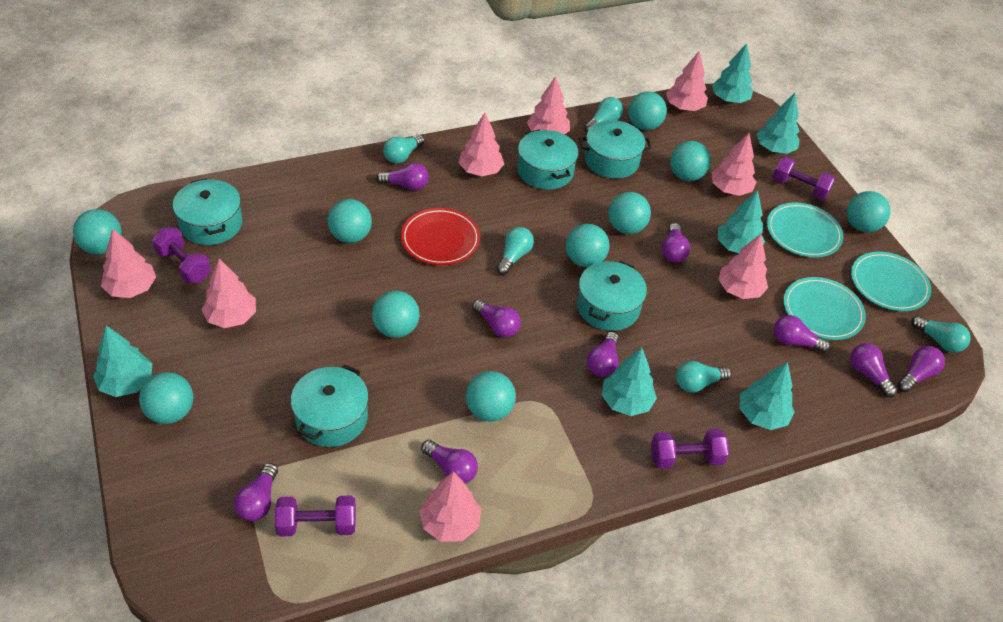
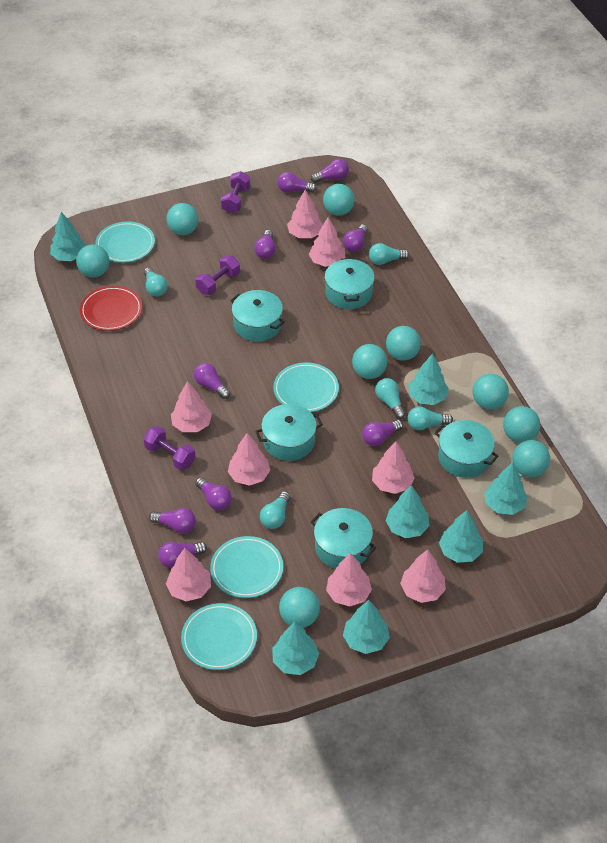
purple dumbbell: [152,227,211,283] [275,496,356,536] [651,429,729,469] [773,157,835,200] = 4 -> [143,426,196,470] [195,255,240,295] [221,171,250,213] = 3
turquoise ball: [73,209,122,255] [139,372,193,424] [328,199,372,243] [372,291,420,338] [466,371,516,422] [566,224,610,267] [608,192,651,234] [628,91,667,130] [670,141,711,181] [847,191,891,232] = 10 -> [76,244,109,278] [167,203,198,235] [279,587,320,628] [323,184,355,216] [352,344,387,379] [386,326,421,361] [473,374,509,410] [503,406,540,443] [512,440,550,477] = 9
turquoise plate: [767,202,843,258] [783,277,866,340] [851,252,931,311] = 3 -> [95,222,155,263] [181,603,257,670] [210,536,283,598] [273,362,339,412] = 4
turquoise tree: [93,326,152,397] [602,347,657,416] [712,43,753,103] [718,190,765,254] [739,362,795,430] [757,93,800,154] = 6 -> [50,212,86,261] [272,622,319,675] [343,600,390,654] [386,485,429,538] [408,353,449,405] [439,510,483,563] [484,462,528,515] = 7

